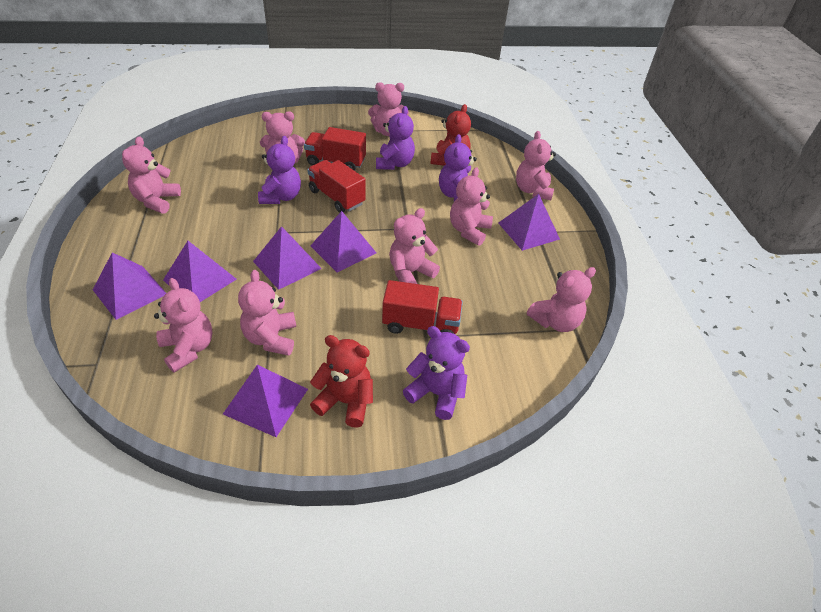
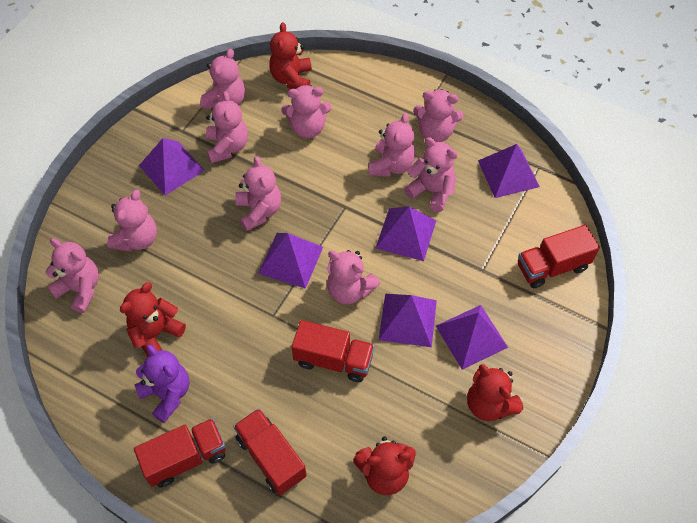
pink teddy bear: [122,136,181,214] [154,278,212,373] [238,270,296,356] [260,111,305,163] [368,82,409,136] [389,208,440,284] [450,167,493,246] [516,131,556,200] [527,267,596,332] = 9 -> [45,238,99,313] [107,190,157,252] [200,49,245,109] [206,91,248,164] [235,156,281,231] [281,85,331,138] [327,250,380,305] [369,113,415,177] [404,137,458,212] [413,89,464,142] = 10
purple teddy bear: [258,136,301,204] [376,106,415,170] [403,326,470,420] [439,134,477,202] = 4 -> [134,345,189,423] = 1
red teddy bear: [310,335,373,428] [430,104,471,166] = 2 -> [120,282,186,357] [269,22,312,89] [353,437,416,495] [467,364,523,421] = 4
red truck: [304,127,366,171] [307,160,366,213] [382,280,463,334] = 3 -> [134,418,226,487] [233,408,307,495] [292,320,375,382] [518,225,600,288] = 4

